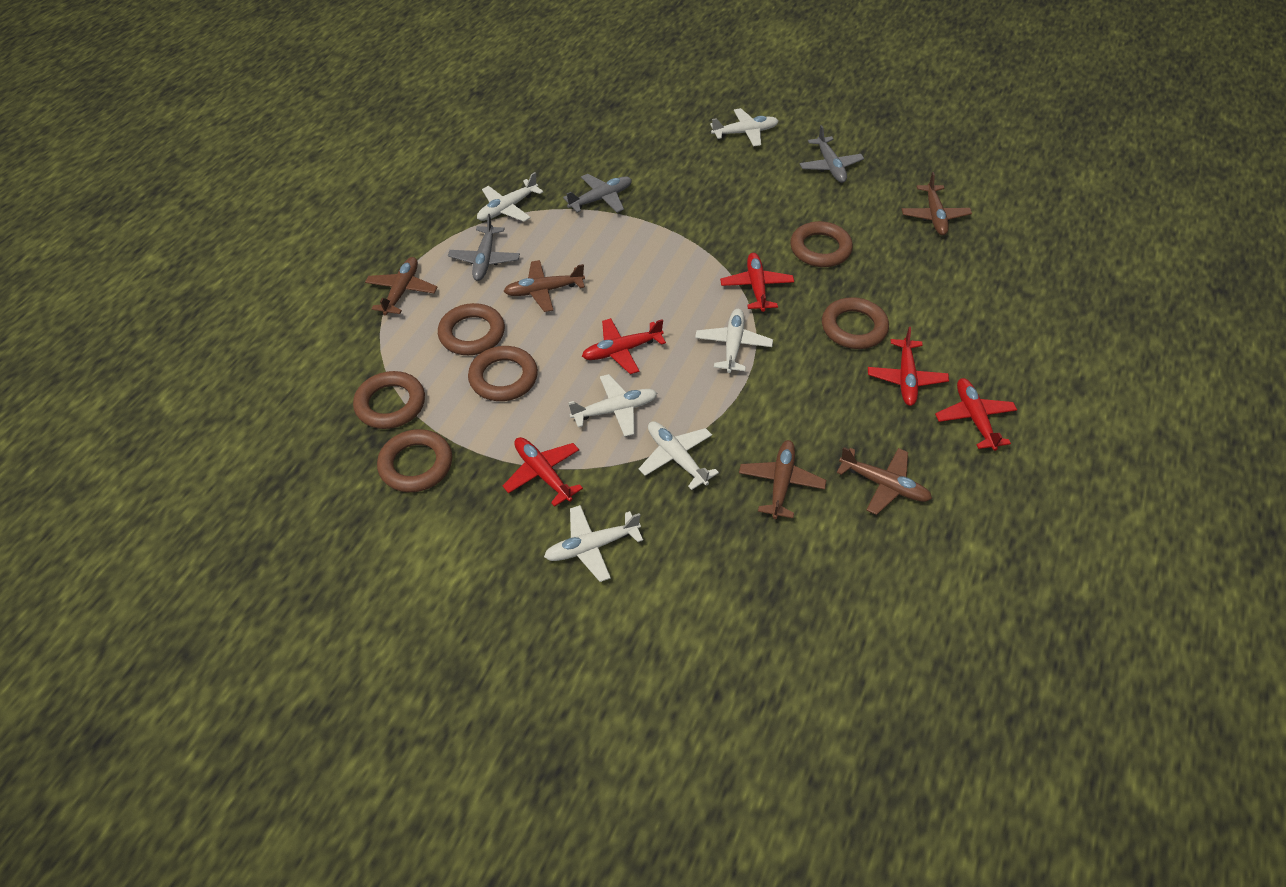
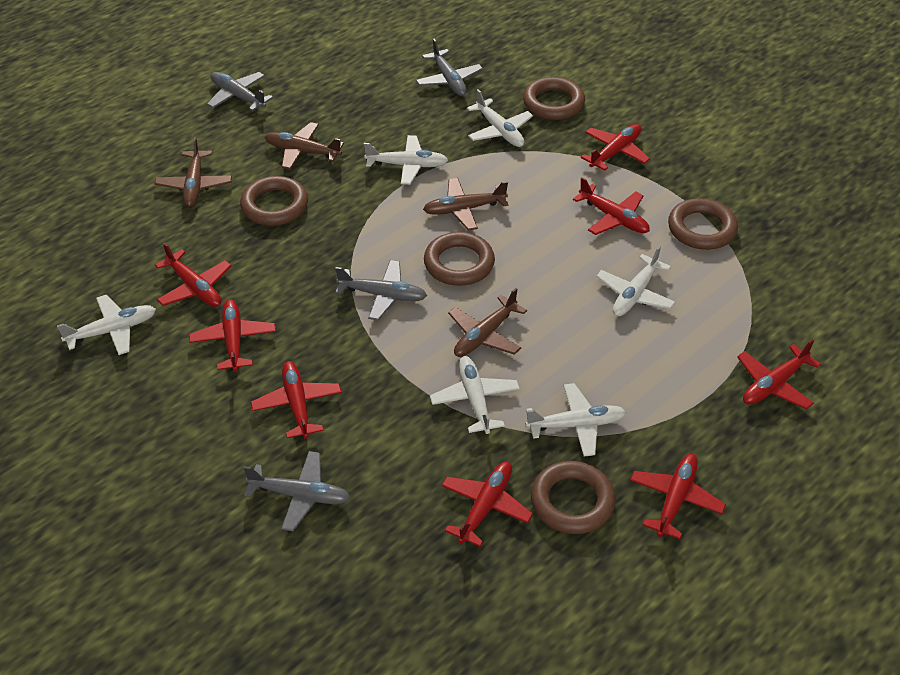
brown plane: [365,257,437,315] [503,260,585,312] [739,440,826,519] [837,447,932,515] [902,172,972,235] = 5 -> [155,137,232,207] [265,122,344,170] [423,178,509,231] [448,288,527,357] = 4
brown ring: [353,371,425,429] [377,429,452,492] [438,303,505,355] [468,346,538,401] [790,221,853,267] [822,297,889,349] = 6 -> [240,176,308,226] [424,232,495,286] [523,77,585,120] [531,461,615,534] [668,198,738,250] = 5
grey plane: [448,214,520,281] [563,174,632,213] [800,125,864,183] = 3 -> [207,72,273,111] [244,451,350,531] [335,260,427,321] [416,39,483,96] = 4
red plane: [503,437,583,507] [582,318,666,374] [720,253,794,312] [868,327,949,406] [935,378,1017,451] = 5 -> [155,243,231,307] [189,299,276,372] [251,361,342,439] [441,461,533,547] [573,177,650,235] [581,124,650,171] [630,454,726,539] [737,339,821,409] = 8

